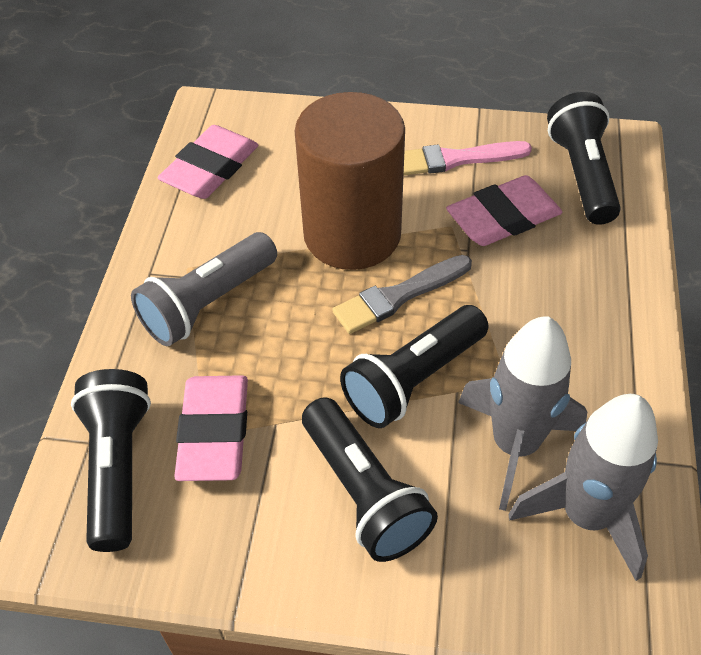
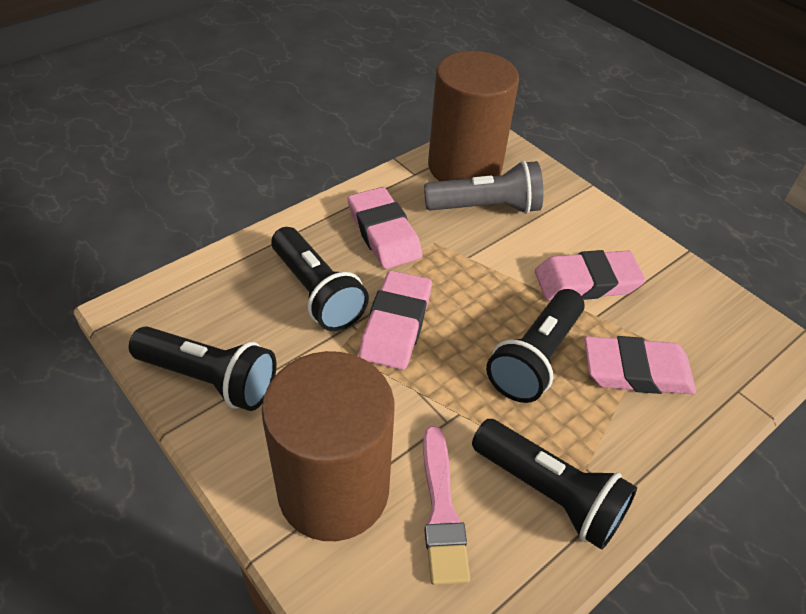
brown cylinder: [295,92,405,270] = 1 -> [261,351,395,541] [428,51,519,181] = 2
grey brush: [332,255,472,334] = 1 -> none = 0
grey rocket: [458,316,587,511] [508,394,658,581] = 2 -> none = 0
pink eraser: [157,125,258,199] [174,375,248,481] [446,175,563,246] = 3 -> [348,187,422,269] [359,270,432,370] [535,250,646,301] [584,336,696,394] = 4

